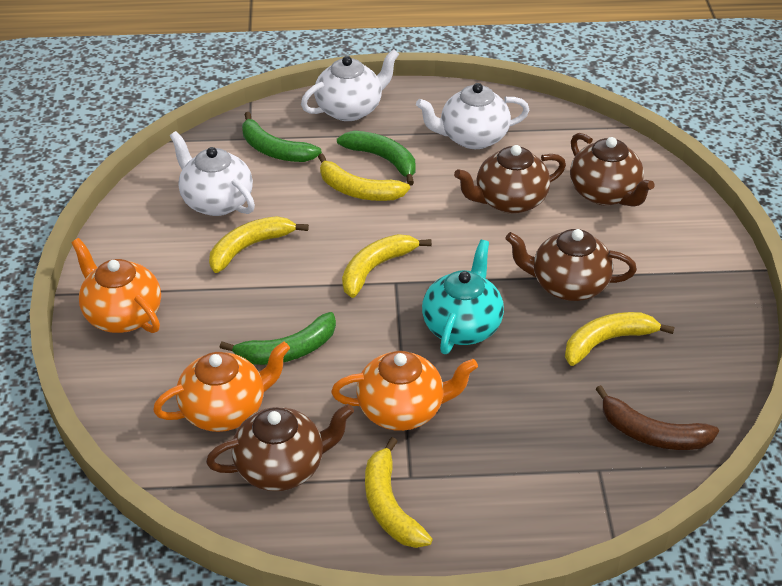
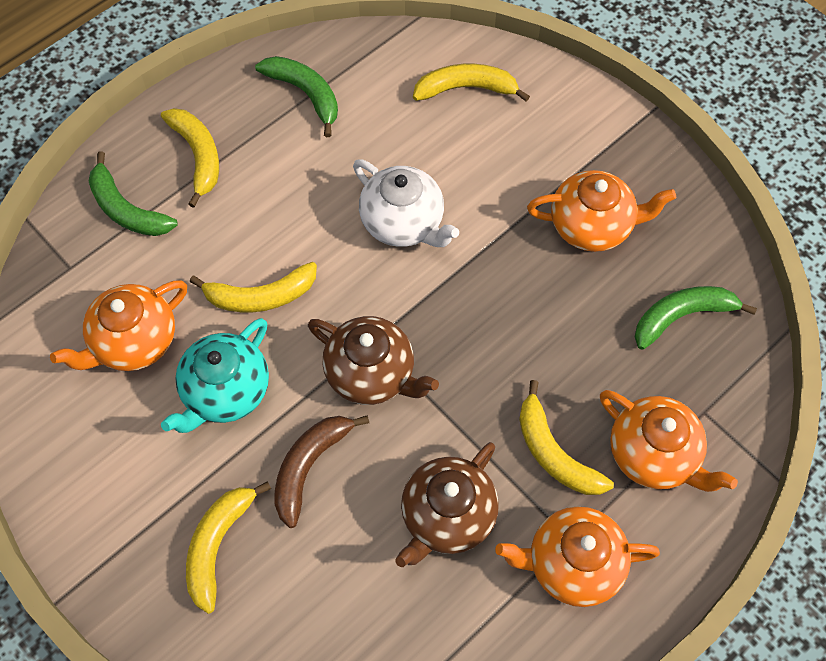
brown teapot: [206,404,354,491] [454,145,566,214] [505,229,637,301] [570,133,655,207] = 4 -> [308,316,439,405] [395,442,499,567] = 2
orange teapot: [71,238,161,333] [153,341,290,432] [331,351,478,431] = 3 -> [50,280,187,371] [495,507,660,607] [527,170,676,252] [600,390,738,492] = 4
white teapot: [170,131,255,216] [301,49,399,121] [416,83,529,149] = 3 -> [353,160,459,247] = 1

